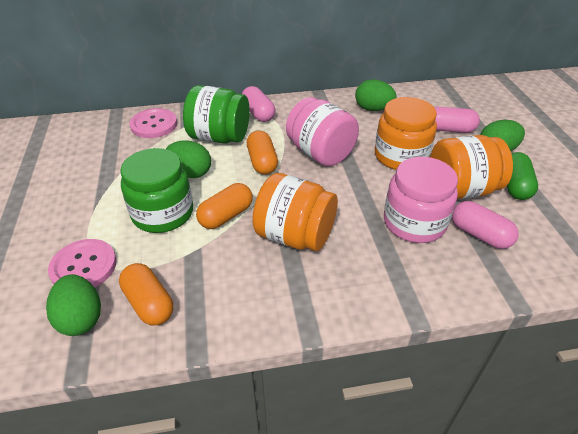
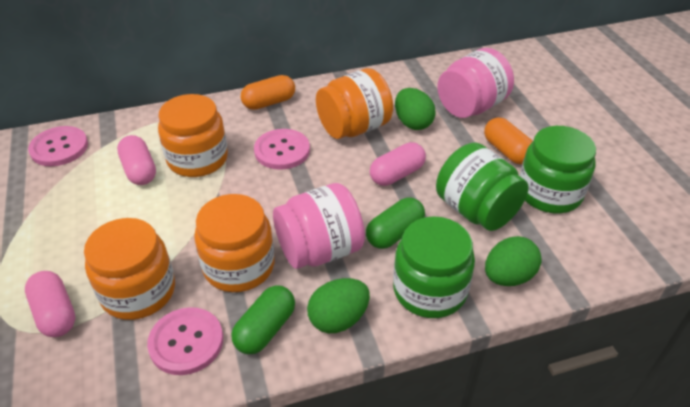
green capsule: [507,152,538,200] = 1 -> [231,285,295,354] [366,197,425,249] = 2
green egg: [46,274,101,336] [166,140,211,178] [355,79,396,111] [480,120,525,151] = 4 -> [307,278,370,333] [395,88,436,130] [485,236,542,286] = 3
green jar: [120,148,193,233] [183,85,250,144] = 2 -> [393,216,475,318] [436,143,529,231] [520,126,596,213] = 3
orange capsule: [119,263,173,325] [196,183,253,229] [247,131,278,174] = 3 -> [241,75,295,110] [484,117,533,164] = 2
orange jar: [252,173,338,251] [375,97,437,170] [430,135,513,199] = 3 -> [84,218,175,320] [158,94,228,177] [194,194,275,292] [316,68,393,139] = 4
pink button: [48,239,117,287] [130,108,177,138] = 2 -> [28,126,88,166] [147,307,223,375] [254,129,310,170] = 3

